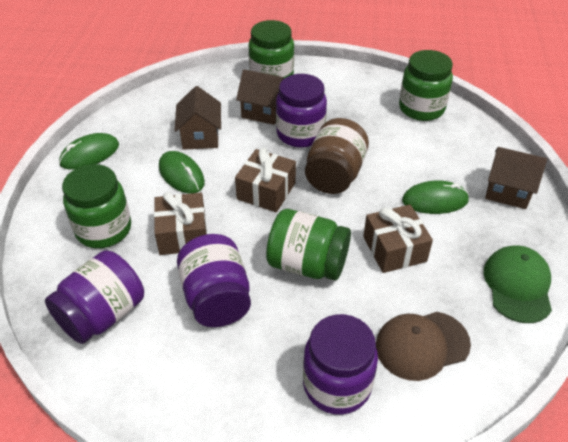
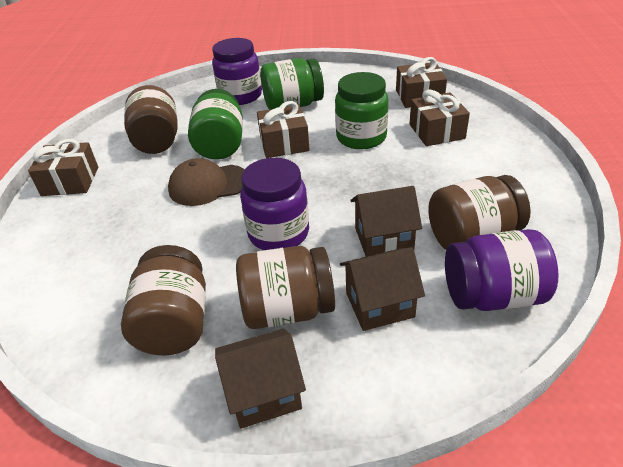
brown gift: [154,192,207,255] [235,148,296,212] [363,205,433,273] = 3 -> [28,139,98,196] [257,101,310,158] [396,57,447,108] [410,90,470,146] = 4
brown jar: [305,118,369,194] = 1 -> [121,245,206,355] [124,85,178,154] [236,246,335,329] [428,175,531,250] = 4
green cap: [483,246,552,323] = 1 -> none = 0
green jar: [62,164,131,248] [249,20,294,78] [266,209,351,281] [399,50,453,121] = 4 -> [188,89,243,160] [260,58,324,109] [335,72,388,149] = 3
green mouse: [59,133,119,170] [159,151,205,194] [402,180,469,214] = 3 -> none = 0
purple jar: [45,250,144,344] [177,234,251,327] [276,74,327,148] [303,314,378,415] = 4 -> [212,38,262,105] [240,158,309,250] [445,229,558,311] = 3

